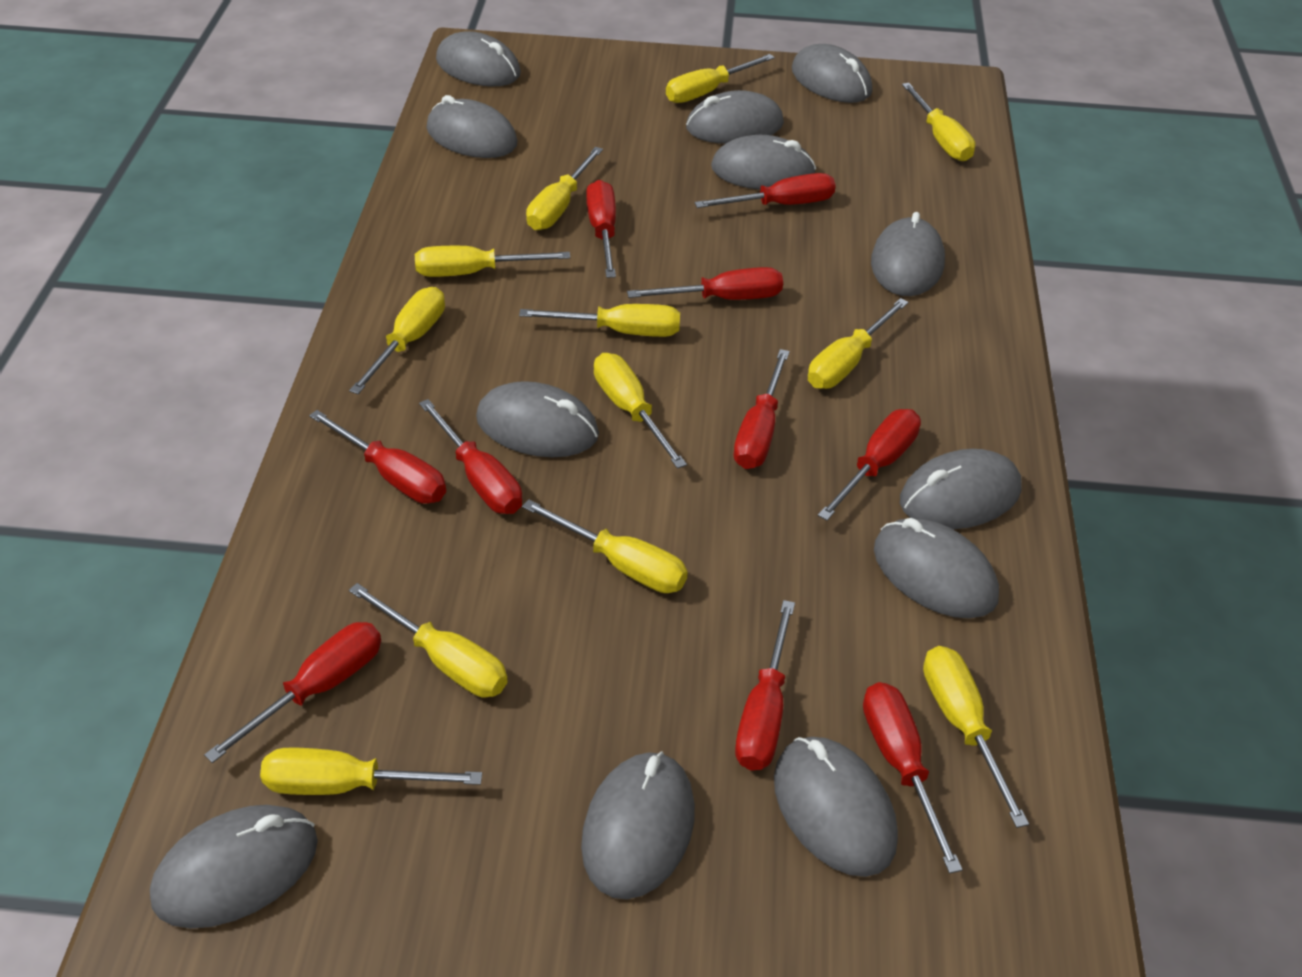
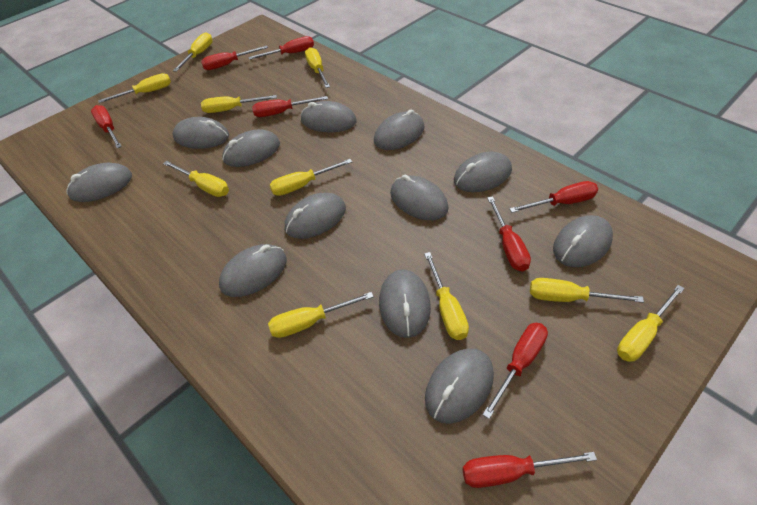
red screwdriver: [204,622,381,763] [309,410,446,504] [419,399,522,514] [586,180,616,278] [627,267,783,300] [694,173,836,208] [734,349,790,469] [735,600,795,771] [818,409,921,521] [863,682,963,874] = 10 -> [91,105,122,148] [201,45,268,70] [248,36,314,60] [252,96,328,117] [463,452,597,488] [483,323,548,419] [487,196,531,271] [509,181,598,213] = 8
yellow screwdriver: [260,748,482,795] [349,287,445,394] [349,583,508,698] [415,246,570,277] [519,304,680,337] [522,499,688,593] [526,147,603,230] [594,353,687,469] [666,54,775,103] [808,298,909,389] [902,83,975,161] [923,646,1029,828] = 12 -> [98,73,171,103] [163,161,229,197] [173,32,213,72] [201,95,277,113] [268,292,374,338] [270,159,352,196] [305,47,330,88] [424,252,469,340] [530,278,644,303] [617,285,685,362] = 10

